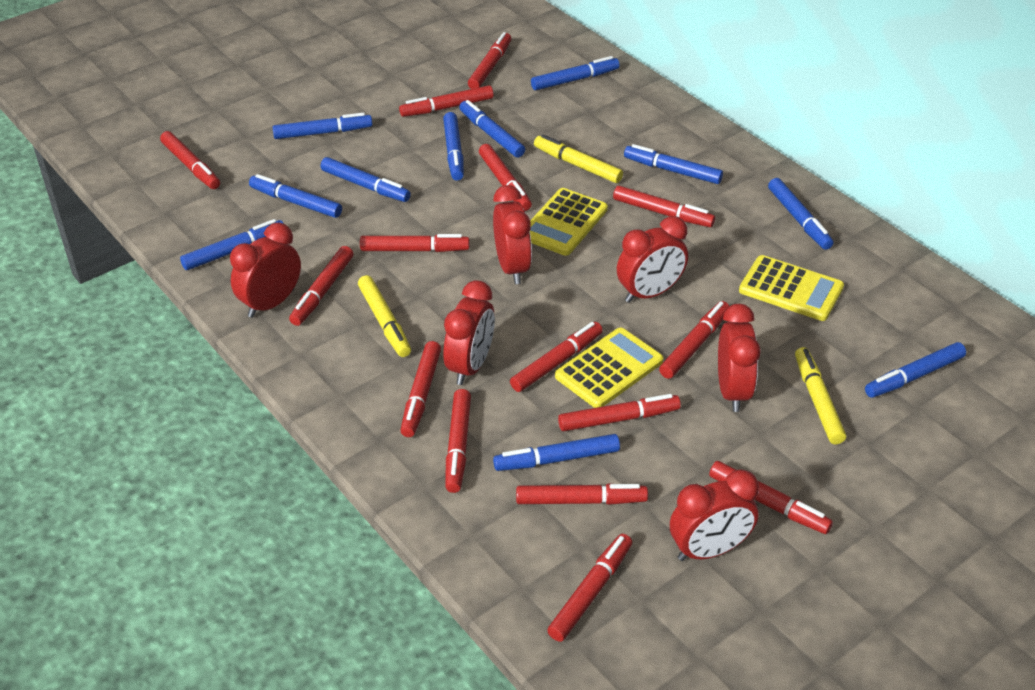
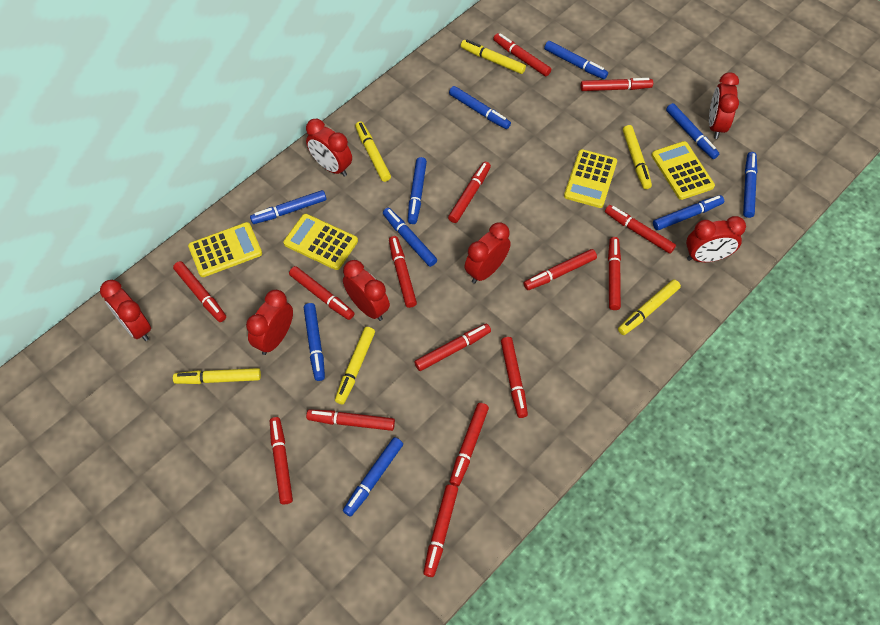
blue marker: [180,219,284,270] [249,174,342,218] [272,112,372,139] [320,157,411,202] [443,112,464,181] [459,100,525,158] [493,434,620,471] [531,56,620,90] [624,144,723,184] [768,178,834,250] [865,342,966,398] = 11 -> [250,190,326,224] [304,303,325,381] [343,437,403,517] [383,208,437,267] [408,157,427,224] [449,86,511,129] [544,41,608,79] [653,195,724,230] [666,103,719,159] [743,152,757,218] = 10
red clock: [230,223,301,318] [443,280,495,385] [493,185,532,284] [617,216,688,303] [670,469,759,561] [718,304,761,412] = 6 -> [100,280,151,341] [246,290,293,355] [306,119,352,177] [343,260,390,321] [464,222,511,284] [686,216,746,262] [709,72,739,139] = 7
yellow calculator: [530,188,608,256] [555,327,664,408] [739,255,844,321] = 3 -> [188,222,262,277] [283,214,358,270] [564,149,617,208] [652,141,715,200] = 4
yellow marker: [358,275,411,357] [534,134,623,183] [795,347,846,444] = 3 -> [173,368,261,384] [335,327,375,404] [355,121,391,182] [461,40,526,74] [618,279,681,335] [623,125,652,189] = 6

